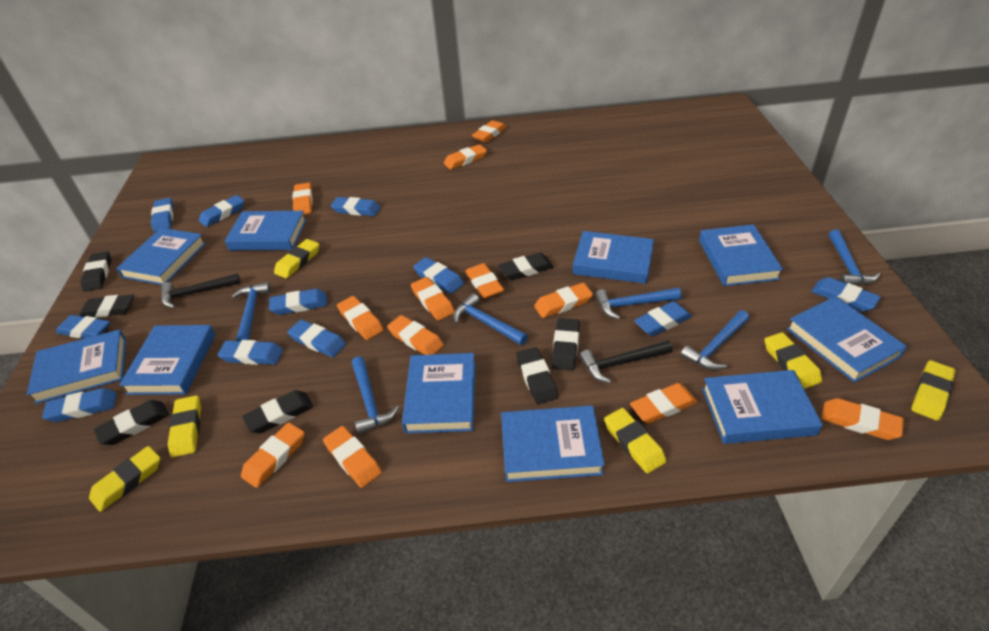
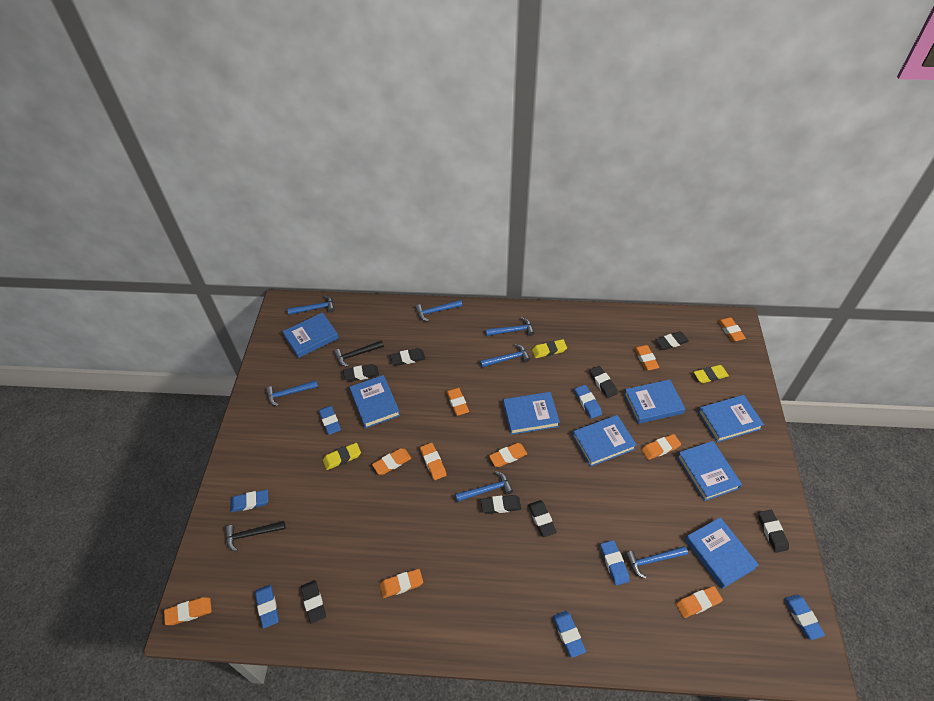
black eraser: [79,295,134,318] [80,251,111,292] [94,400,169,445] [242,390,314,433] [498,252,554,280] [516,347,558,404] [551,318,580,370] = 7 -> [301,580,326,624] [343,364,379,382] [390,348,425,366] [481,495,521,514] [528,500,557,537] [589,366,618,398] [656,331,689,350] [758,510,789,553] = 8
blue book: [27,329,126,404] [116,228,206,285] [119,325,215,395] [225,211,306,250] [402,353,475,433] [501,405,605,482] [573,231,654,284] [699,224,783,286] [702,370,823,444] [787,296,907,383] = 10 -> [282,312,339,358] [350,375,400,428] [503,392,560,435] [572,415,637,467] [624,379,685,424] [677,441,742,501] [685,517,759,589] [698,395,764,443] = 8
blue eraser: [42,388,117,422] [56,315,110,338] [151,198,174,232] [199,195,245,227] [218,340,283,365] [269,289,327,315] [288,320,346,357] [331,197,380,216] [413,257,464,294] [634,301,692,336] [811,277,881,312] = 11 -> [230,490,268,512] [255,584,279,628] [319,406,341,435] [553,611,586,658] [575,385,602,419] [600,540,630,586] [784,594,825,640] = 7
blue hammer: [231,282,271,341] [352,357,399,435] [453,294,528,345] [595,288,682,319] [680,310,749,370] [829,230,880,285] = 6 -> [266,380,318,406] [287,295,335,315] [415,300,462,322] [455,471,513,502] [480,344,530,367] [486,317,534,336] [625,546,688,579] = 7
orange eraser: [241,423,304,488] [292,183,313,215] [323,426,382,488] [337,296,384,340] [387,315,444,355] [411,277,455,321] [444,144,487,170] [465,263,504,298] [472,120,506,142] [534,283,593,318] [630,383,697,423] [821,398,904,440] = 12 -> [164,597,212,625] [372,448,411,475] [380,569,423,598] [420,443,447,480] [446,387,469,416] [489,443,527,467] [634,345,659,370] [641,434,681,460] [676,586,723,618] [718,317,746,341] = 10
yellow eraser: [89,446,160,512] [168,395,201,457] [274,239,319,278] [604,408,666,473] [765,332,822,389] [911,360,956,421] = 6 -> [323,443,361,470] [532,339,567,358] [694,365,729,383] = 3

